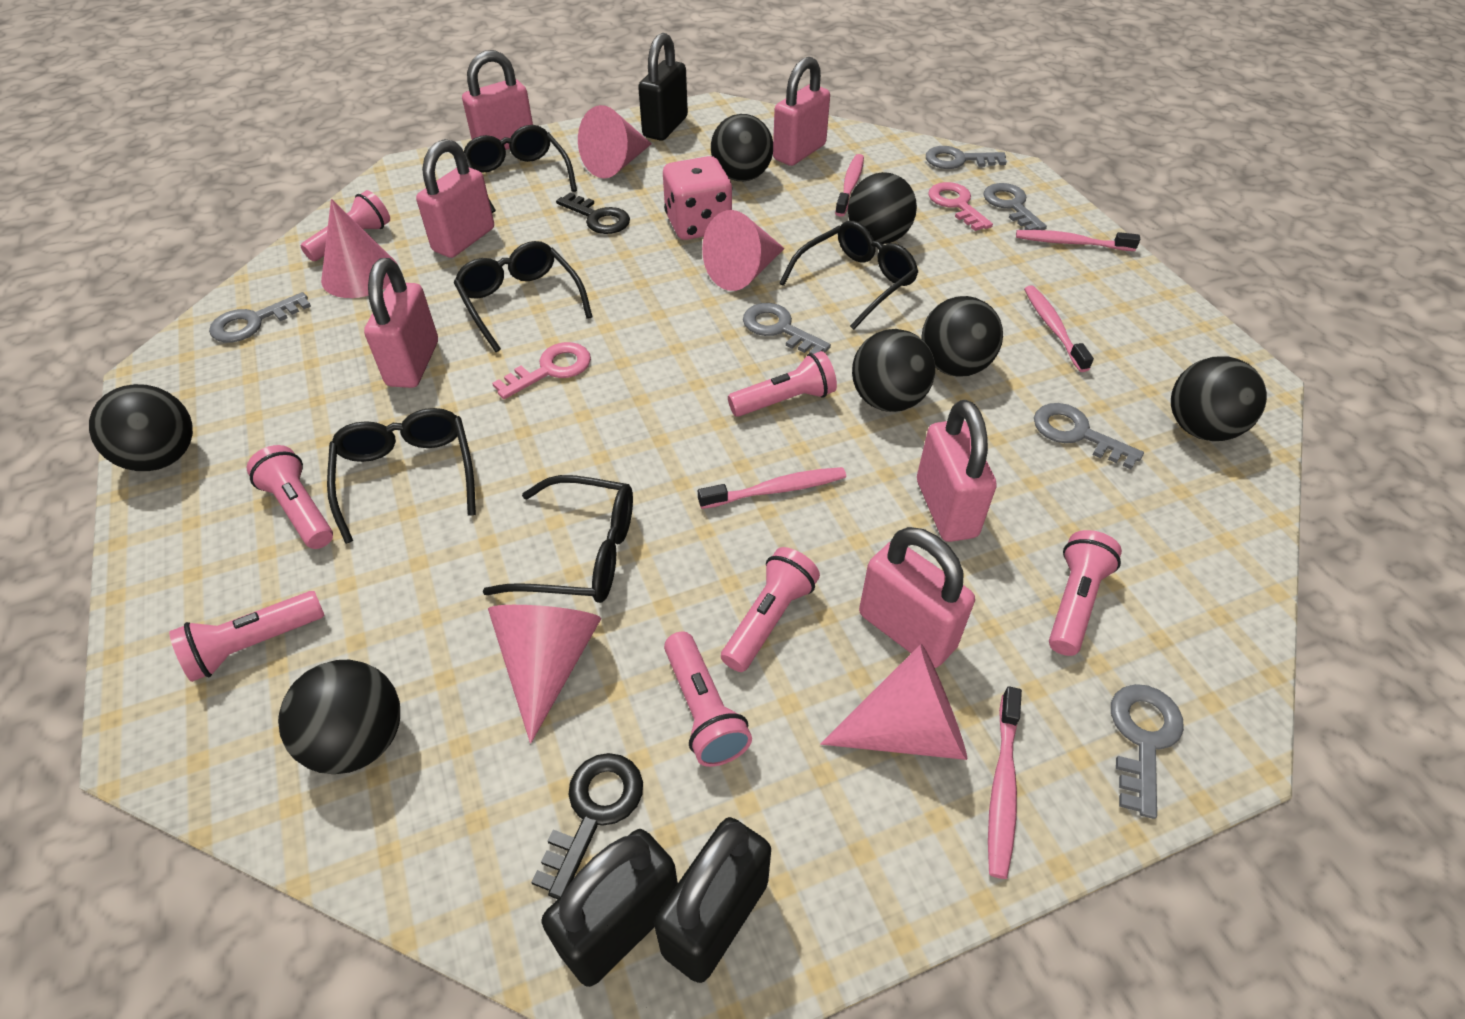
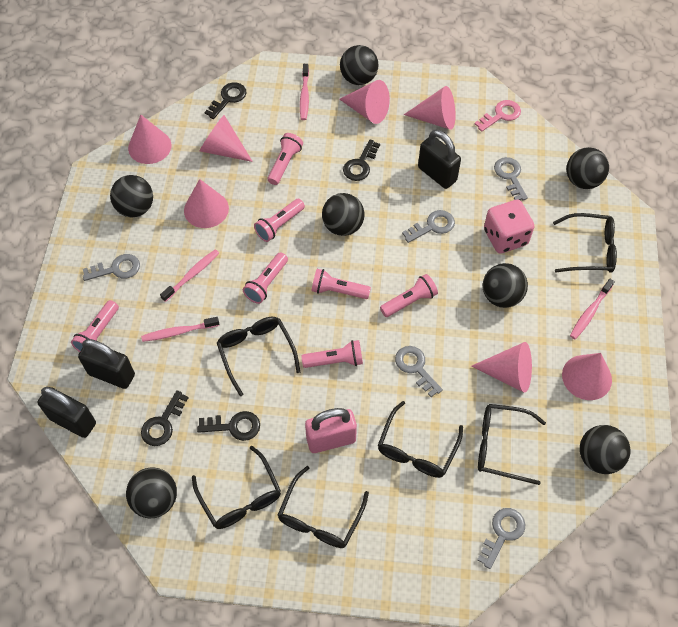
black glasses: [327,408,476,544] [454,241,592,352] [464,125,577,213] [483,475,633,603] [779,221,918,330] = 5 -> [192,446,281,529] [217,317,300,396] [278,466,369,548] [378,401,463,478] [478,404,546,485] [553,213,617,273] = 6
black key: [531,753,643,900] [556,192,630,234] = 2 -> [141,390,189,446] [197,411,260,441] [204,82,247,119] [343,139,380,181] = 4
grey key: [209,292,311,343] [743,303,831,354] [926,146,1007,169] [983,183,1047,230] [1034,403,1144,469] [1111,684,1184,819] = 6 -> [83,254,140,281] [395,346,443,397] [402,210,455,243] [477,508,526,569] [494,157,528,200] = 5
pink cone: [321,199,398,298] [488,605,601,743] [578,105,652,178] [702,210,785,291] [820,644,967,760] = 5 -> [128,115,171,164] [184,179,229,228] [200,115,253,162] [339,80,390,124] [404,86,456,130] [471,342,532,393] [562,353,612,400] = 7
pink key: [492,342,591,399] [928,182,993,231] = 2 -> [475,100,521,132] = 1
pink padlock: [364,258,438,388] [416,139,494,258] [462,50,533,150] [773,57,830,166] [859,527,975,668] [917,400,997,542] = 6 -> [305,408,357,453] = 1
pink toothbrush: [698,467,846,509] [835,154,864,217] [988,686,1022,879] [1016,230,1140,251] [1024,285,1094,372] = 5 -> [141,317,219,342] [160,249,219,302] [300,64,309,120] [570,279,615,339] = 4

